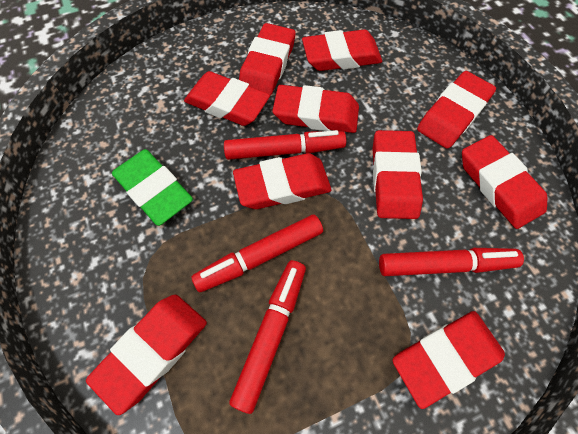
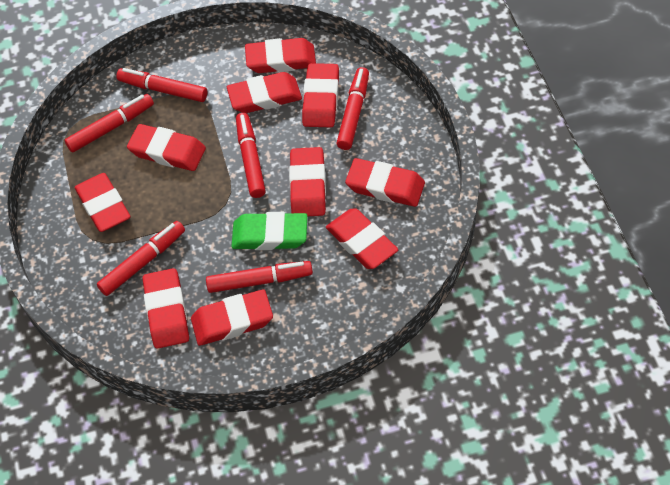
red marker: [192,214,323,292] [224,130,346,160] [229,260,306,414] [379,248,524,276] = 4 -> [65,94,154,153] [97,221,185,296] [116,68,207,102] [206,261,313,293] [236,113,266,198] [336,67,369,150] = 6

